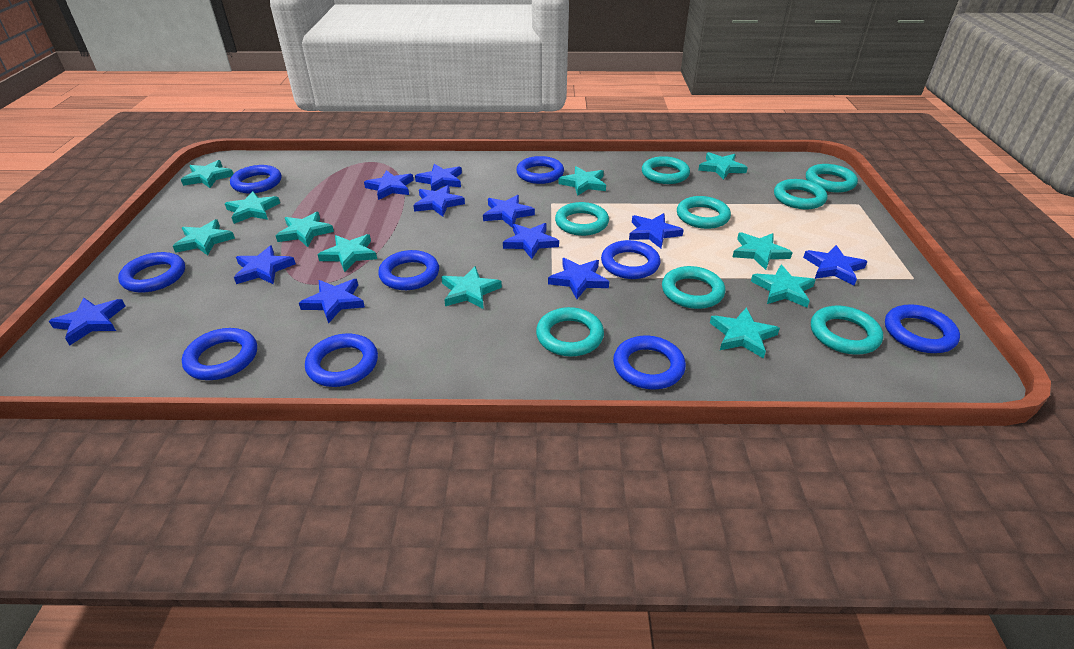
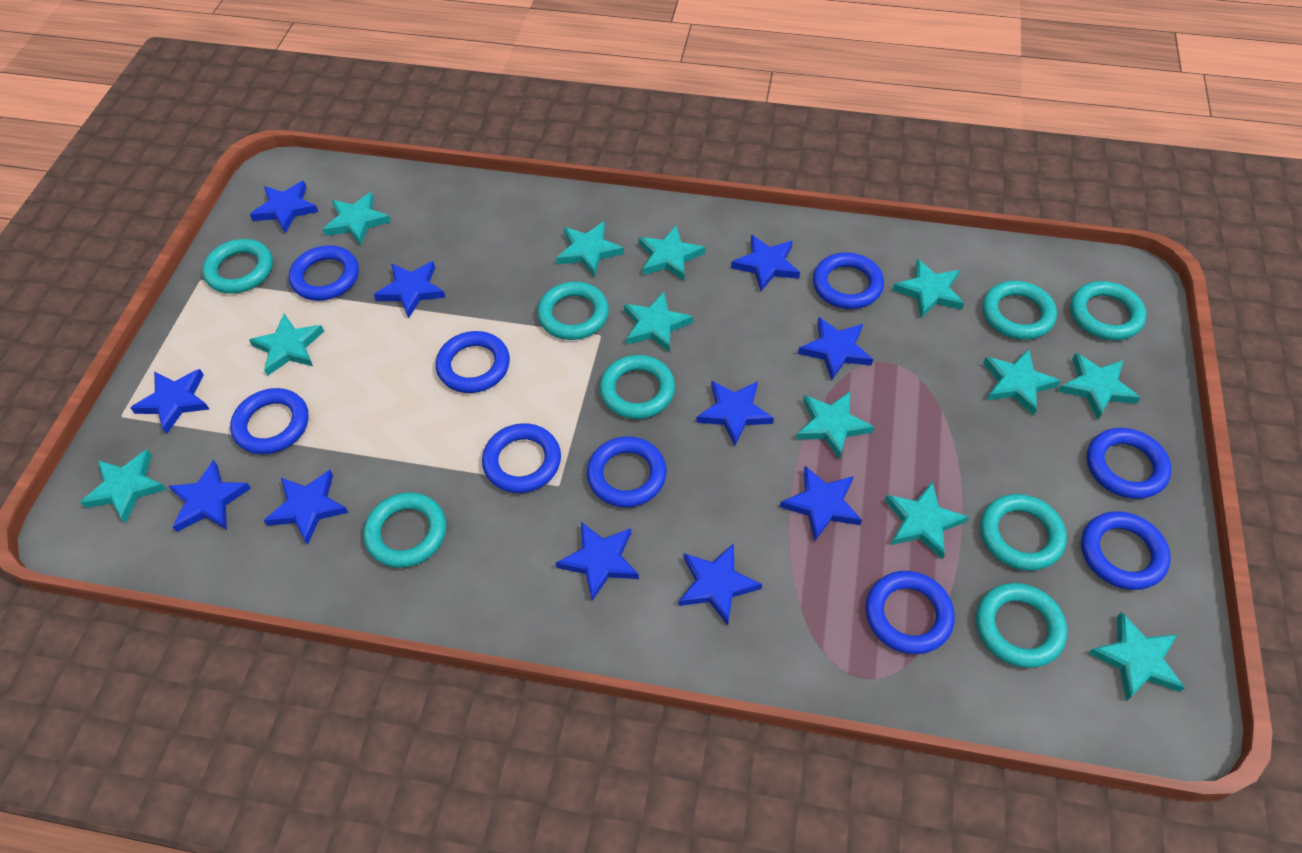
turquoise star: [173,219,235,255] [181,160,233,188] [224,191,280,224] [276,212,334,247] [317,234,377,272] [441,266,502,309] [558,166,606,196] [698,152,748,180] [710,308,780,359] [733,232,793,270] [751,265,815,308] = 11 -> [80,450,167,523] [249,314,324,376] [322,192,391,245] [556,222,624,277] [624,292,693,352] [638,225,705,281] [796,391,874,460] [885,481,968,559] [892,259,964,318] [983,349,1061,416] [1058,353,1141,419] [1088,612,1185,701] = 12

